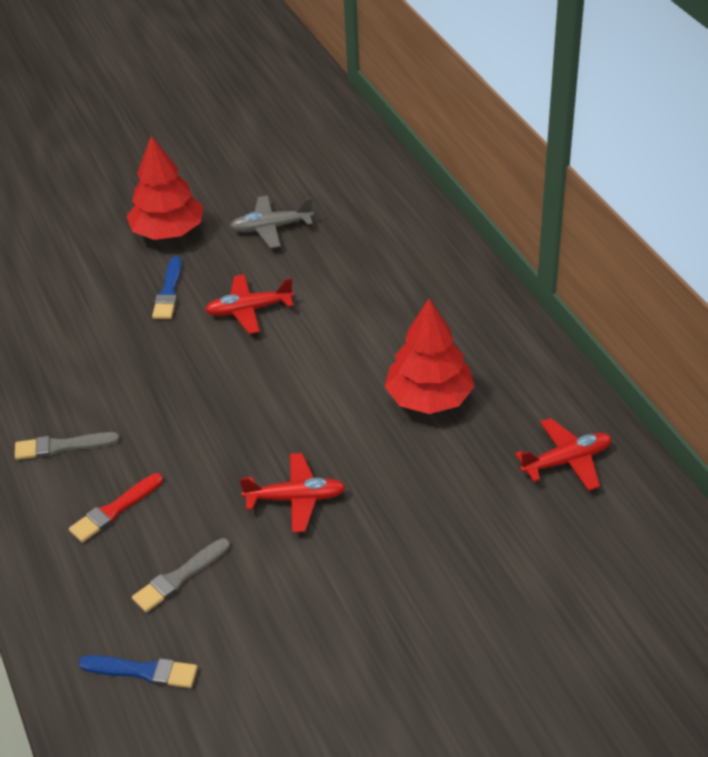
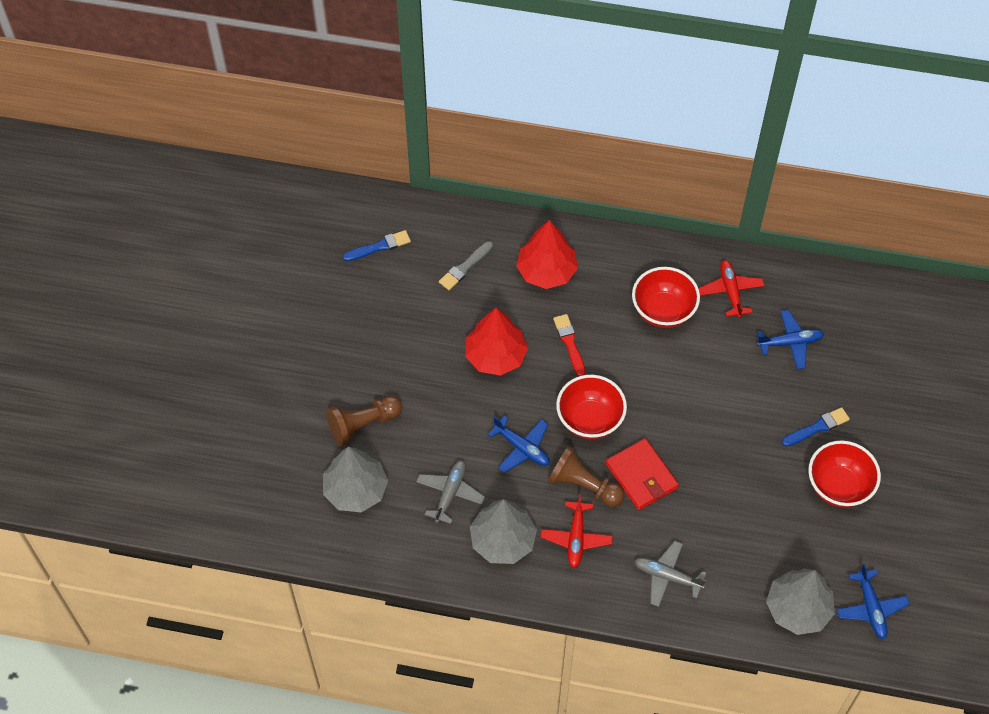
blue plane: none = 0 -> [487,416,550,473] [757,310,824,369] [836,564,909,639] = 3
brown pawn: none = 0 -> [327,396,403,446] [548,446,625,507] = 2
grey brush: [15,432,119,460] [132,538,230,612] = 2 -> [439,241,493,290] = 1
grey plane: [230,196,313,248] = 1 -> [416,460,485,524] [635,541,706,607] = 2
grey tree: none = 0 -> [323,446,388,512] [470,499,537,564] [766,568,835,635] = 3
red bowl: none = 0 -> [556,375,627,439] [632,267,700,328] [808,440,881,508] = 3
red plane: [205,274,294,334] [240,453,346,533] [515,418,612,491] = 3 -> [540,494,613,568] [698,260,765,318] = 2
red wallet: none = 0 -> [606,438,679,510] = 1

